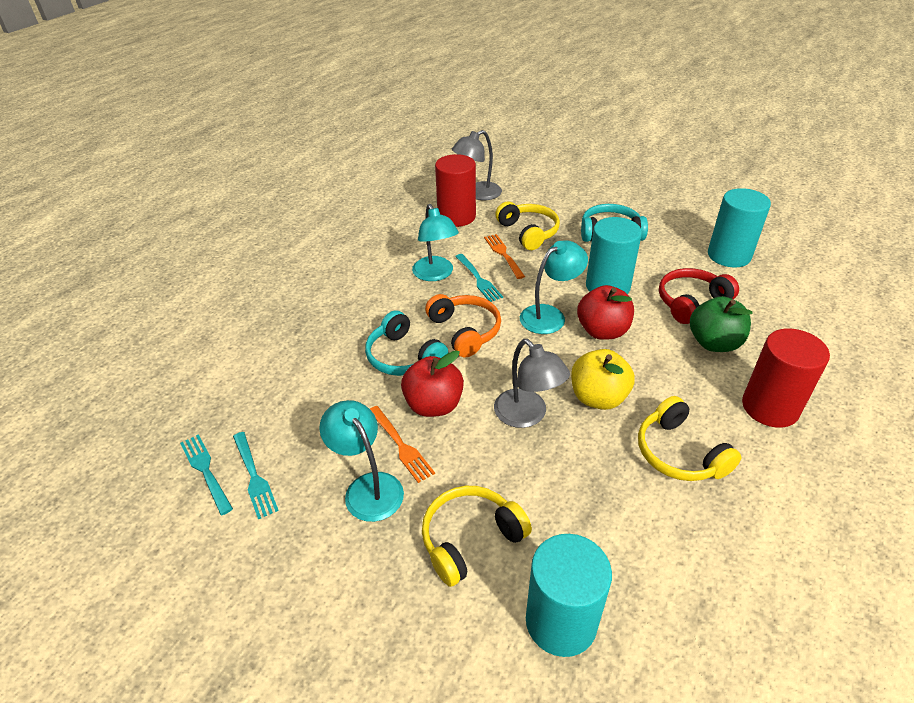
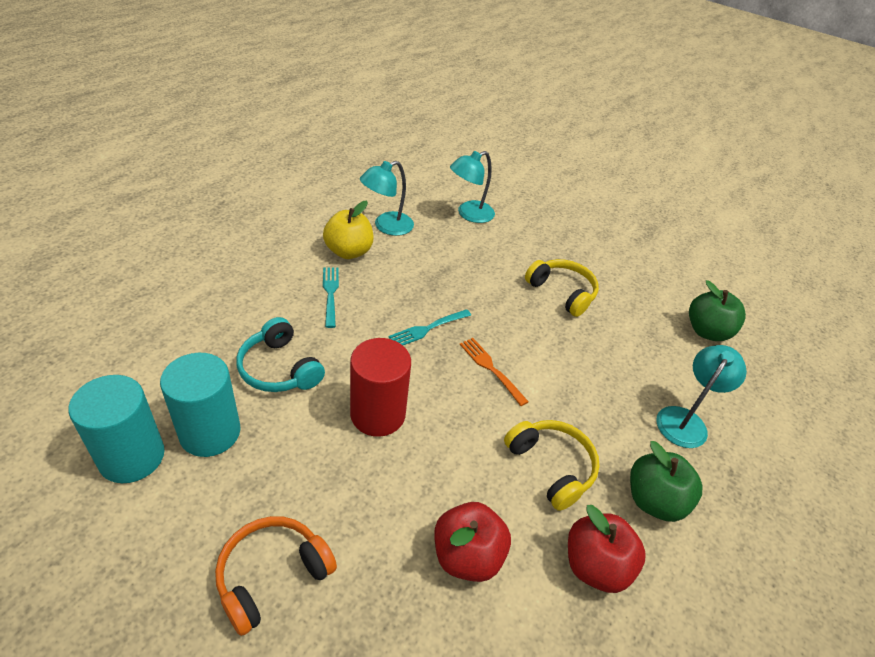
green apple: [690,296,753,352] = 1 -> [630,441,702,522] [689,280,746,341] = 2
grey lamp: [452,130,502,200] [494,339,570,428] = 2 -> none = 0
orange fork: [370,406,435,483] [484,234,525,279] = 2 -> [460,338,529,406] = 1
red cylinder: [435,154,476,227] [742,328,830,428] = 2 -> [350,338,411,437] = 1
red headphones: [659,268,739,324] = 1 -> none = 0
turquoise cylinder: [526,534,612,657] [586,217,642,294] [708,188,771,268] = 3 -> [68,375,165,483] [160,353,241,457] = 2
turquoise fork: [180,434,233,515] [233,432,279,519] [455,254,503,302] = 3 -> [323,267,339,328] [388,309,471,345] = 2
turquoise headphones: [365,310,448,376] [581,204,648,242] = 2 -> [236,317,325,392] = 1
yellow headphones: [422,486,532,587] [495,201,560,250] [638,396,741,481] = 3 -> [504,420,600,511] [525,259,599,317] = 2

